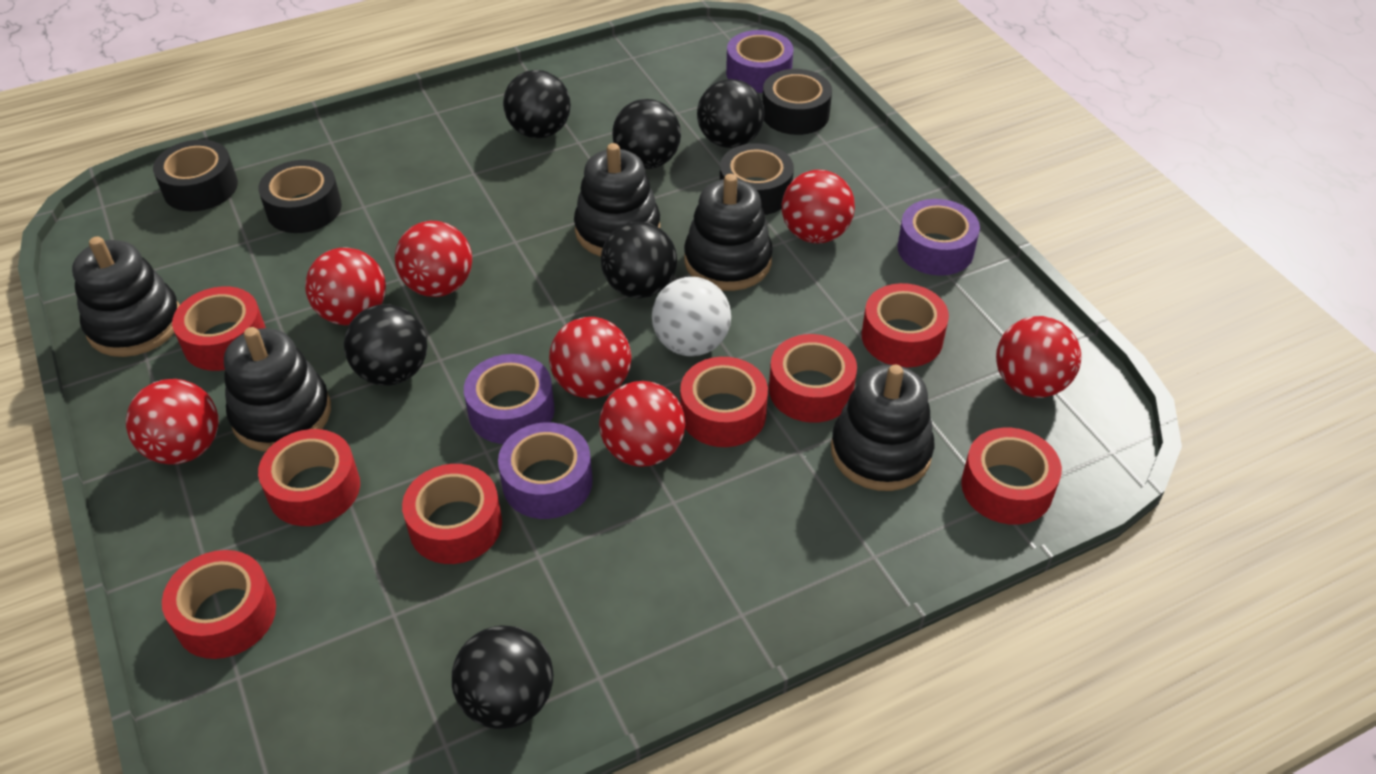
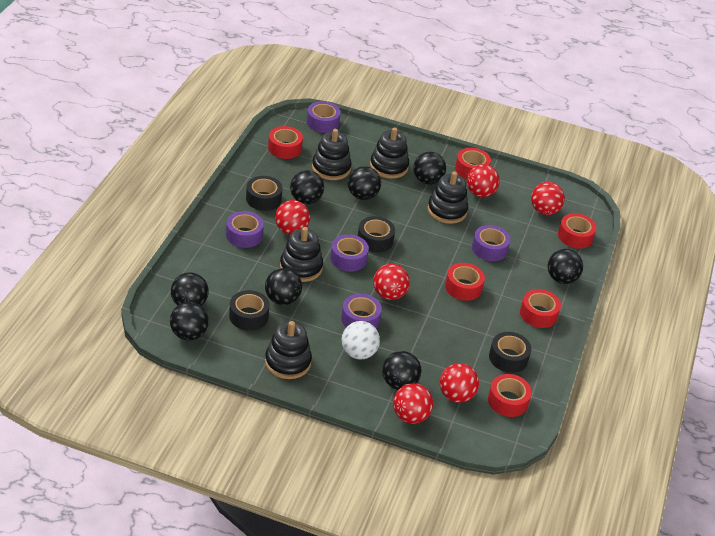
black ball: [344,305,427,386] [452,625,553,729] [503,70,571,138] [601,222,677,298] [612,99,681,169] [697,79,765,148] = 6 -> [170,302,209,341] [171,272,209,306] [265,268,302,305] [290,170,324,204] [348,166,381,200] [382,351,421,390] [413,152,446,185] [548,249,583,284] = 8
purple tape: [464,354,555,444] [498,422,593,519] [726,30,793,93] [898,199,980,276] = 4 -> [226,211,264,248] [307,101,341,133] [330,234,369,272] [341,293,382,328] [472,225,511,261] = 5
red ball: [126,379,218,465] [305,247,386,326] [395,221,472,297] [549,317,631,399] [599,381,685,467] [782,170,855,244] [996,316,1081,398] = 7 -> [275,200,310,235] [373,264,410,300] [393,383,433,424] [440,363,479,403] [466,164,500,197] [531,182,565,215] = 6
red tape: [162,550,276,659] [172,286,266,371] [258,429,360,526] [402,464,502,564] [680,357,768,447] [769,334,857,423] [862,283,949,367] [961,428,1062,525] = 8 -> [268,126,303,159] [445,263,485,301] [455,148,491,179] [488,374,532,417] [520,289,561,328] [558,213,596,249] = 6

